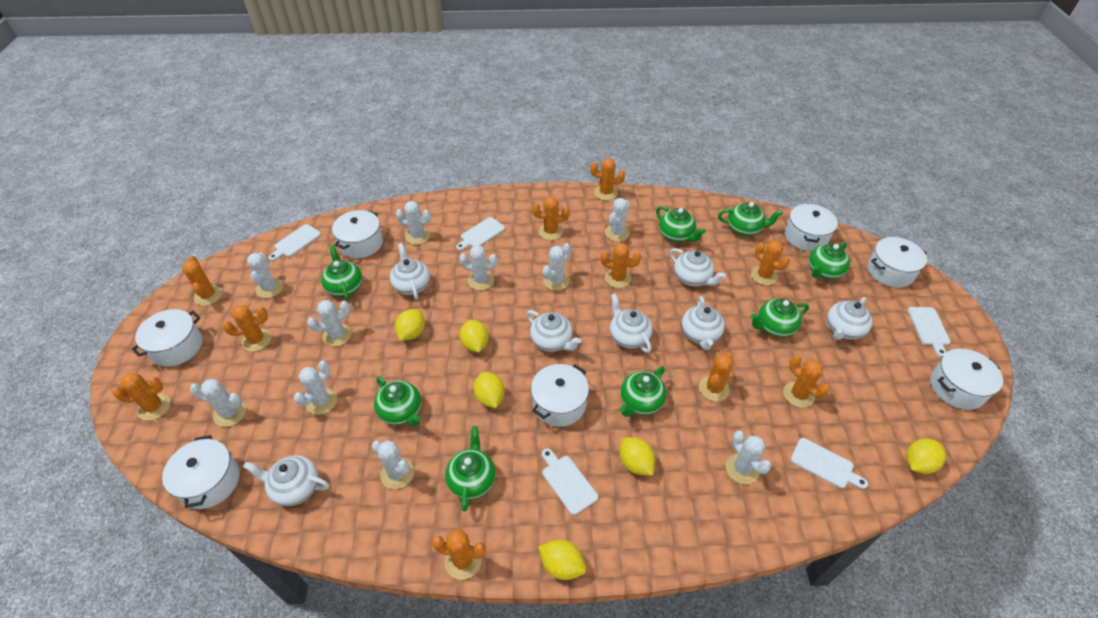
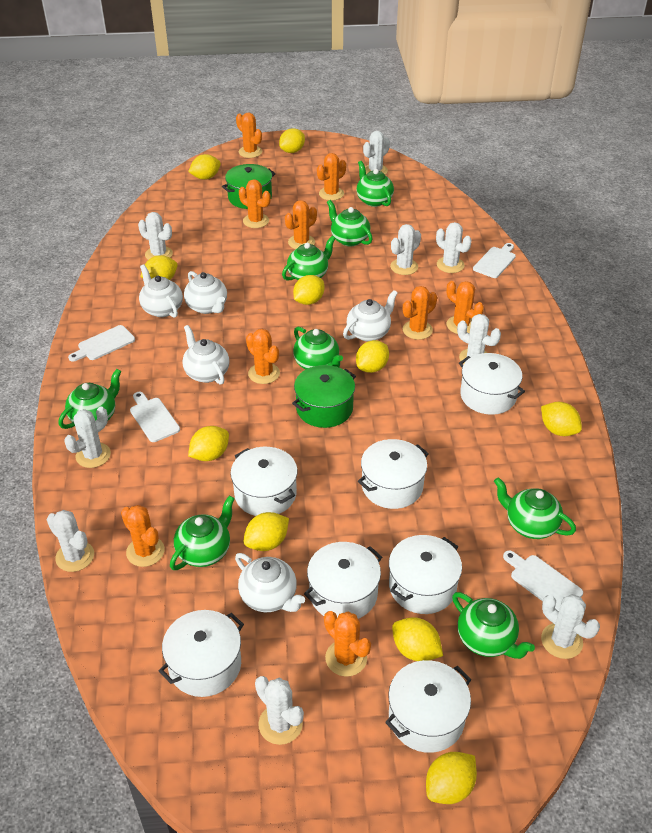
green pot: none = 0 -> [222,164,276,209] [292,365,356,428] = 2
orange cactus: [112,373,171,421] [182,256,222,306] [223,305,271,351] [432,529,486,580] [532,197,570,240] [590,158,625,200] [601,243,641,288] [699,353,733,402] [751,241,790,285] [783,355,830,408] = 10 -> [121,505,165,567] [236,112,262,158] [239,179,271,228] [246,329,280,384] [285,200,317,249] [317,153,346,201] [324,611,371,677] [403,286,437,340] [446,281,484,334] = 9
white cactus: [190,379,246,427] [247,253,283,298] [294,360,337,415] [307,300,352,346] [372,440,414,489] [396,201,431,245] [459,245,498,290] [542,243,571,291] [605,198,630,242] [726,431,772,484] = 10 -> [47,510,94,572] [64,406,111,468] [138,212,173,260] [255,676,304,745] [363,131,390,175] [390,224,421,275] [436,222,472,273] [457,314,501,365] [541,594,600,659] = 9
white cutting board: [268,224,321,261] [456,217,505,251] [542,449,598,515] [791,438,868,489] [908,307,950,357] = 5 -> [68,325,135,362] [130,392,180,442] [473,243,516,278] [503,550,583,611] = 4
white teapot: [243,455,329,506] [390,243,430,300] [526,310,581,352] [610,293,652,353] [670,248,726,286] [682,296,725,350] [827,297,872,340] = 7 -> [139,264,183,318] [182,325,229,385] [184,271,227,314] [235,553,305,612] [343,290,398,342] = 5
yellow lemon: [395,309,425,340] [460,320,488,352] [474,372,505,408] [538,539,586,580] [620,437,655,476] [906,438,946,474] = 6 -> [140,255,178,280] [188,154,221,180] [188,426,229,461] [243,512,289,551] [279,128,305,153] [293,275,324,305] [356,340,389,373] [392,617,443,661] [426,752,477,804] [541,402,582,436] = 10

